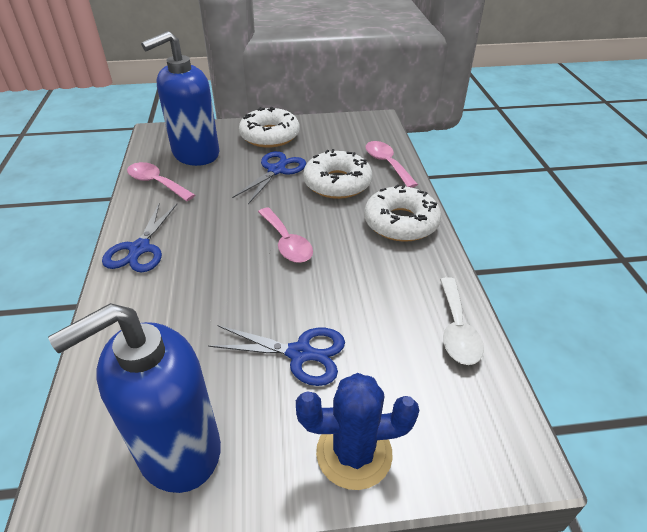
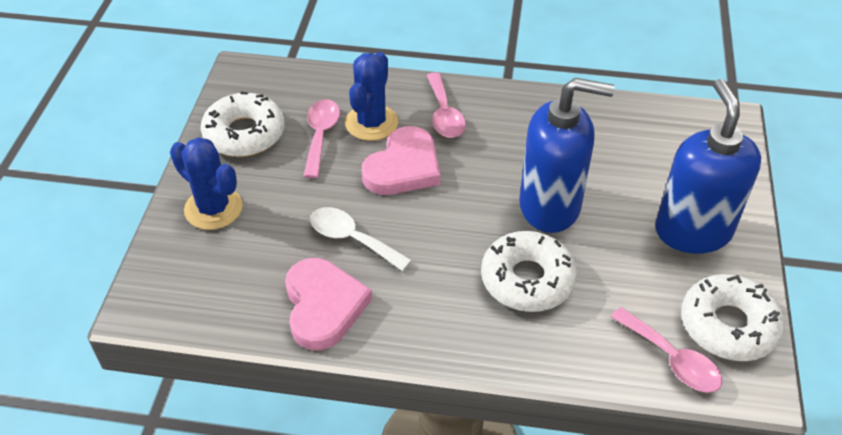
blue cactus: [296,373,419,490] = 1 -> [170,137,243,230] [345,52,398,141] = 2
blue scissors: [102,202,177,272] [208,325,345,386] [232,151,306,204] = 3 -> none = 0
pink heart: none = 0 -> [285,258,372,350] [362,126,440,195] = 2

